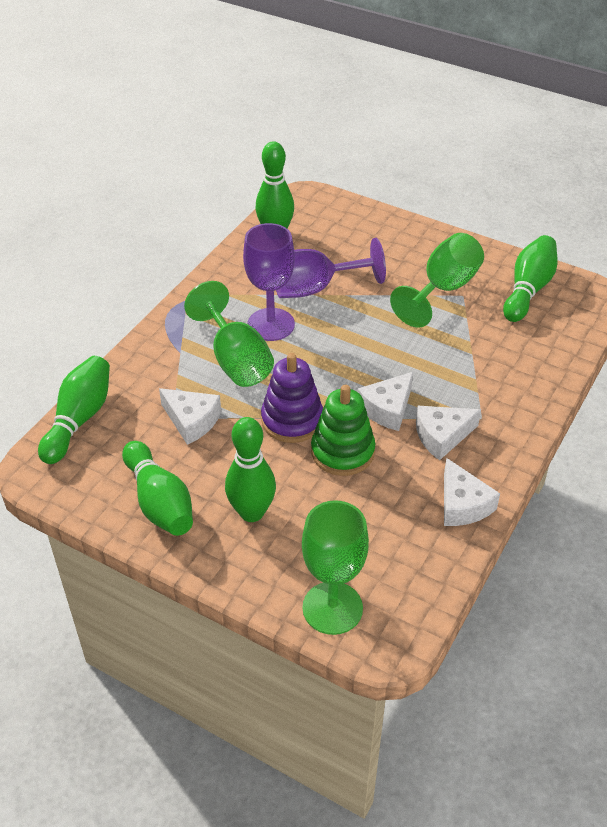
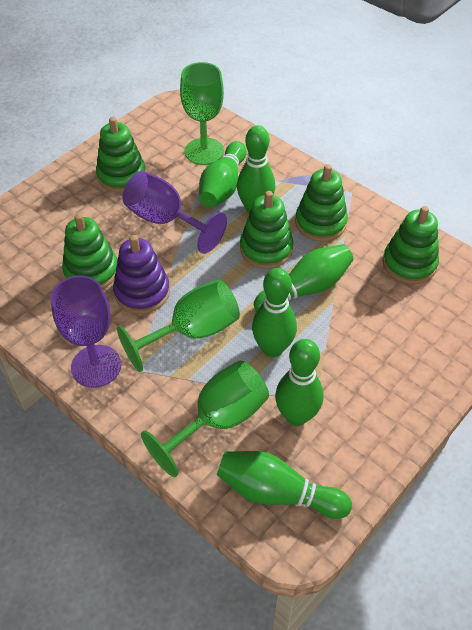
green bowling pin: [38,356,110,464] [122,441,193,536] [225,417,276,522] [255,141,294,228] [503,235,558,322] = 5 -> [199,141,247,207] [217,451,352,519] [237,125,275,213] [252,268,297,357] [254,244,353,311] [275,339,323,426] = 6
green stacking toy: [311,384,375,476] = 1 -> [62,214,117,289] [96,117,146,192] [240,191,294,269] [295,164,348,241] [383,206,439,284] = 5
white cheese: [159,388,221,445] [358,372,413,431] [416,406,481,460] [444,458,500,526] = 4 -> none = 0

